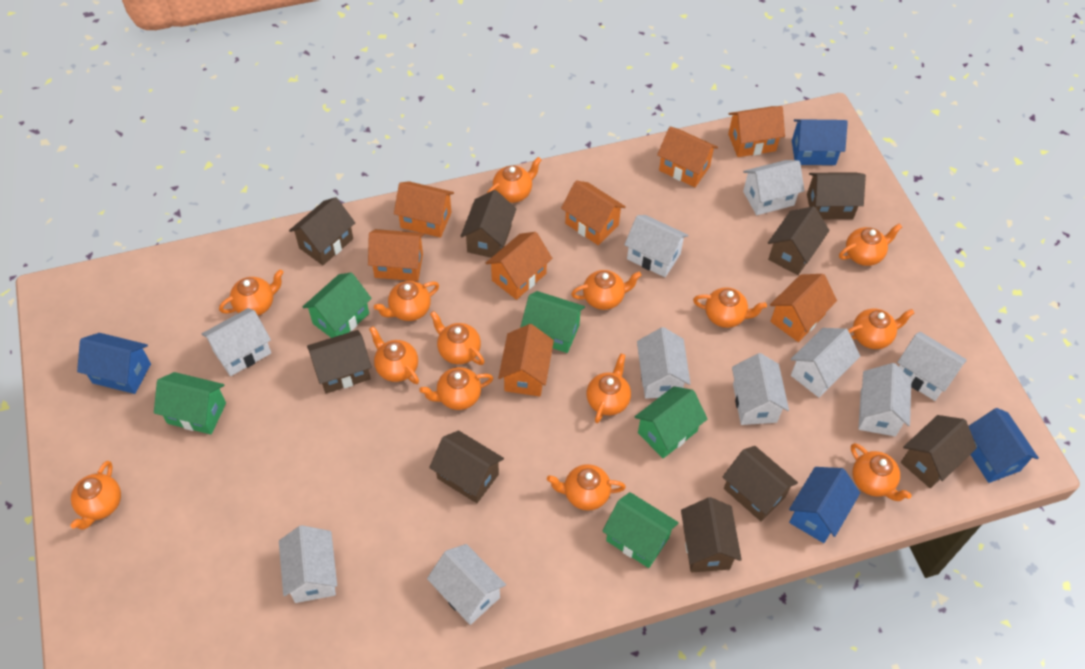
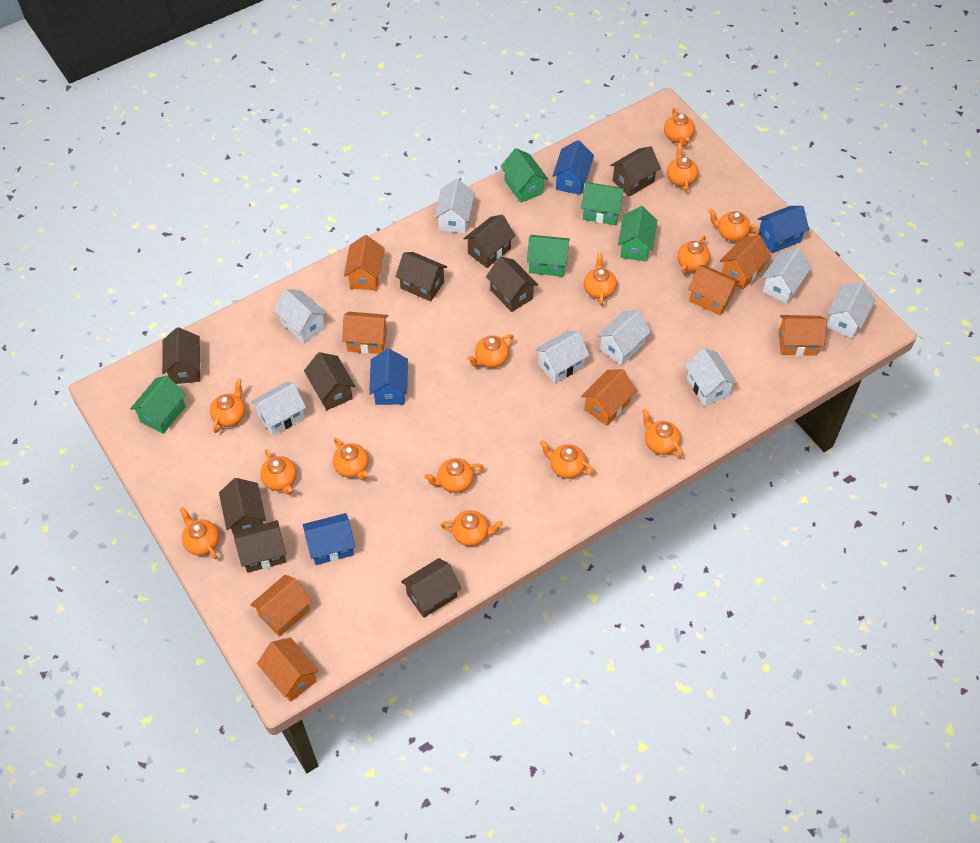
white house: [202,308,271,376] [279,525,337,603] [427,544,506,625] [624,215,689,277] [637,327,691,399] [732,353,789,425] [743,160,804,215] [791,328,860,398] [859,363,911,436] [897,332,967,401] = 10 -> [251,381,306,436] [273,289,327,344] [434,179,475,234] [535,330,590,384] [597,310,651,365] [685,348,738,406] [762,248,811,304] [827,282,875,339] = 8

